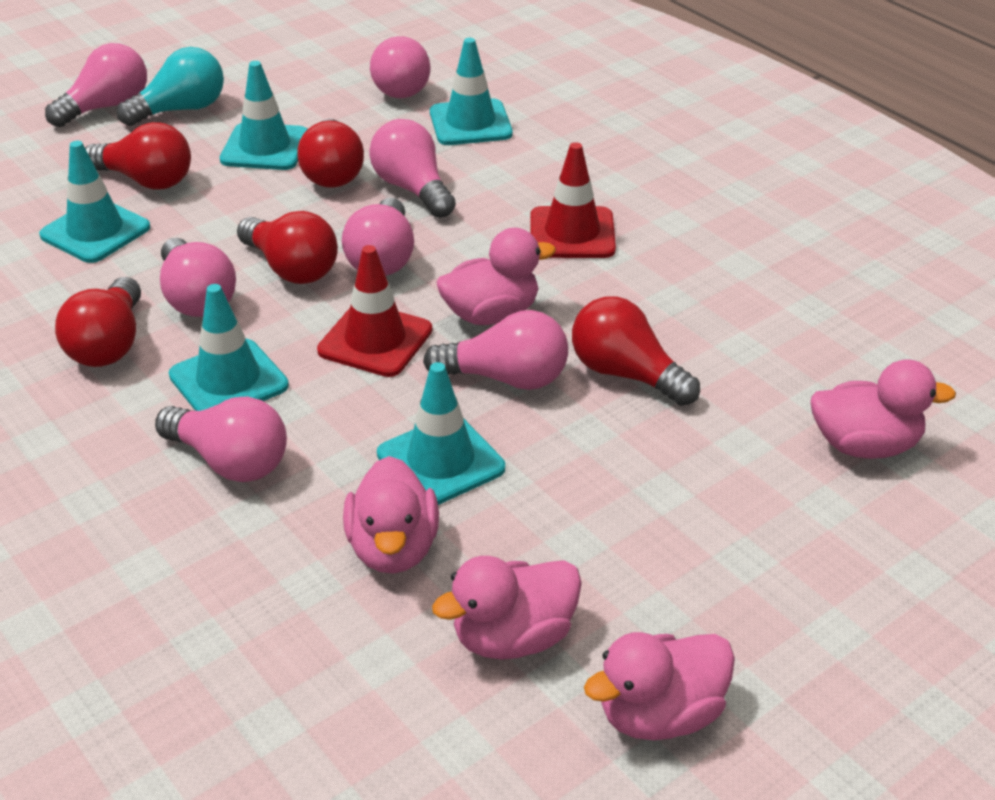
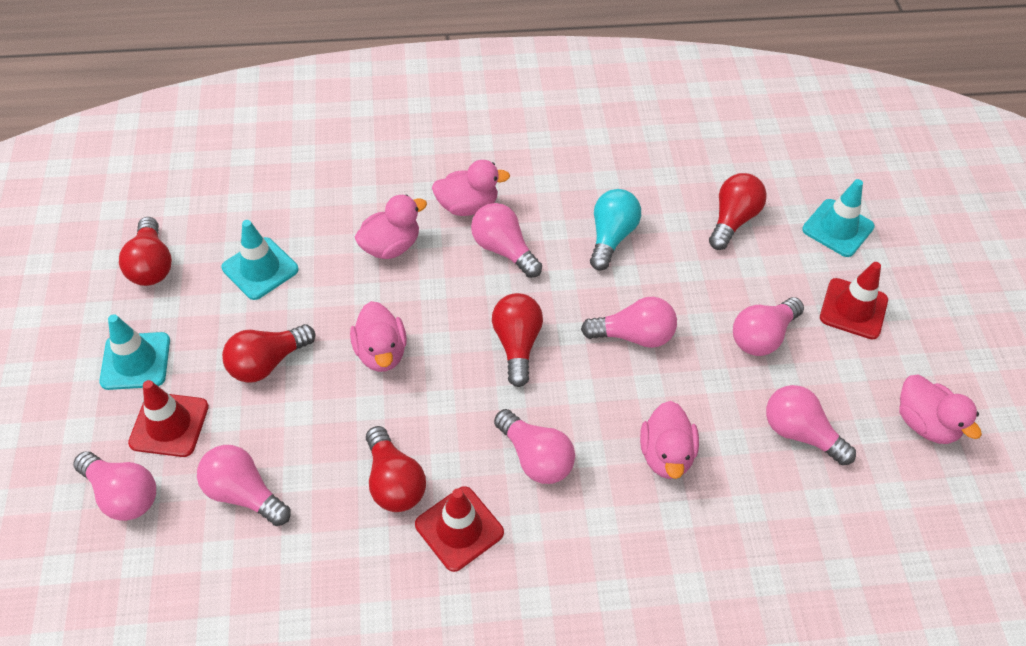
red traffic cone: [317,245,432,377] [530,142,616,258] = 2 -> [128,380,209,457] [415,486,504,572] [820,262,888,340] = 3
turquoise traffic cone: [39,141,150,263] [169,284,289,411] [220,61,307,170] [377,362,505,505] [430,38,513,145] = 5 -> [99,314,170,390] [222,220,299,300] [802,179,875,257] = 3

